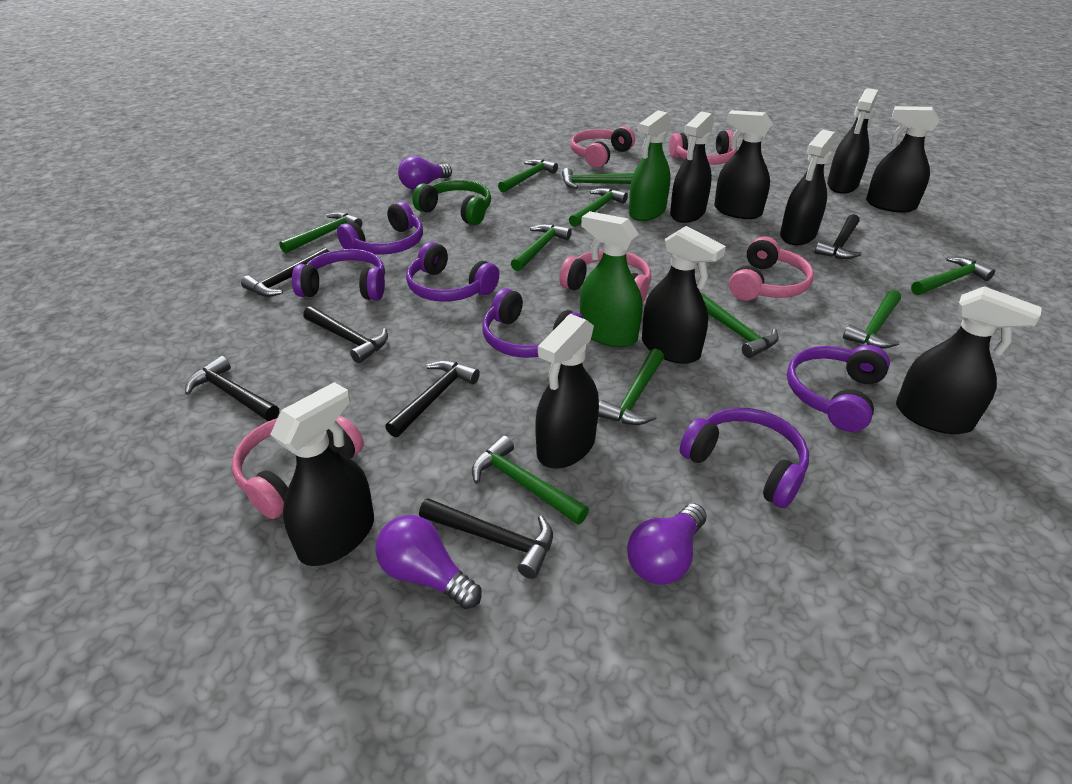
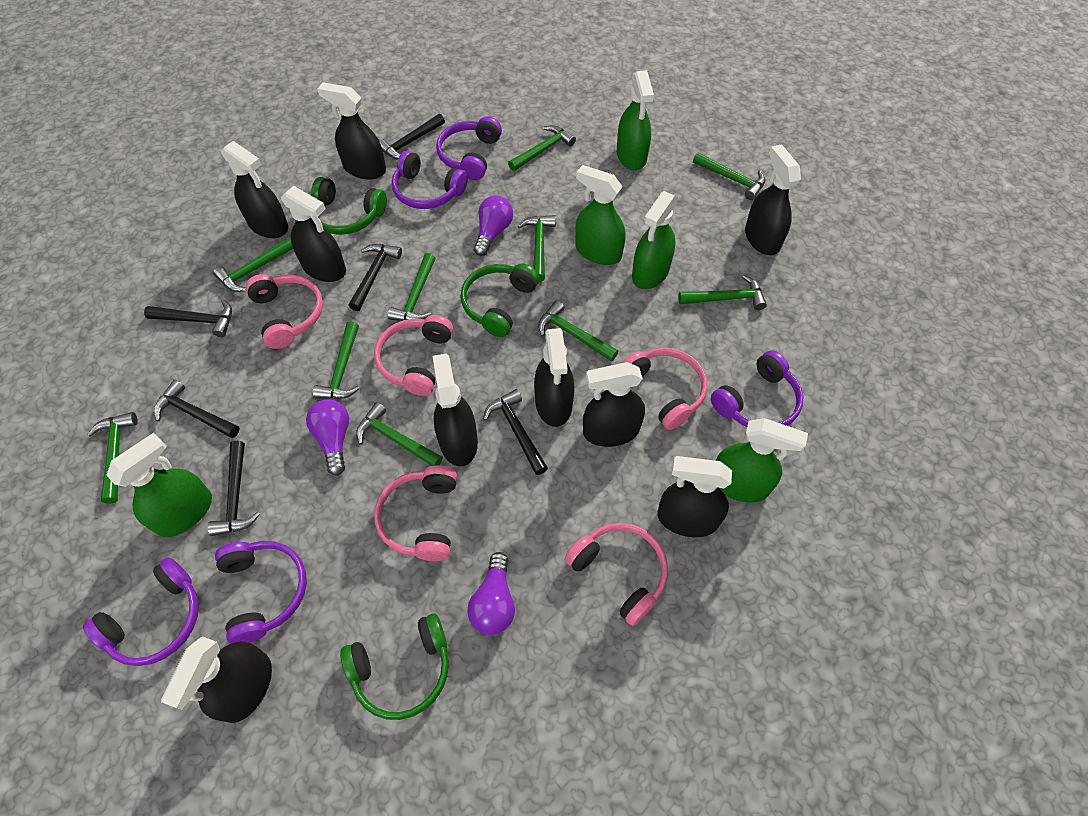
green headphones: [412,180,491,225] = 1 -> [311,177,387,235] [340,613,449,720] [460,264,540,337] = 3
green spray bottle: [580,211,642,347] [629,110,671,221] = 2 -> [106,433,212,537] [575,165,626,265] [617,70,654,170] [632,191,678,289] [715,418,808,503] = 5
purple headphones: [292,249,385,300] [337,201,423,255] [406,242,499,302] [482,288,584,358] [680,408,809,508] [787,345,890,432] = 6 -> [83,557,199,666] [215,541,307,644] [392,151,468,209] [436,116,502,180] [711,350,804,427] = 5

